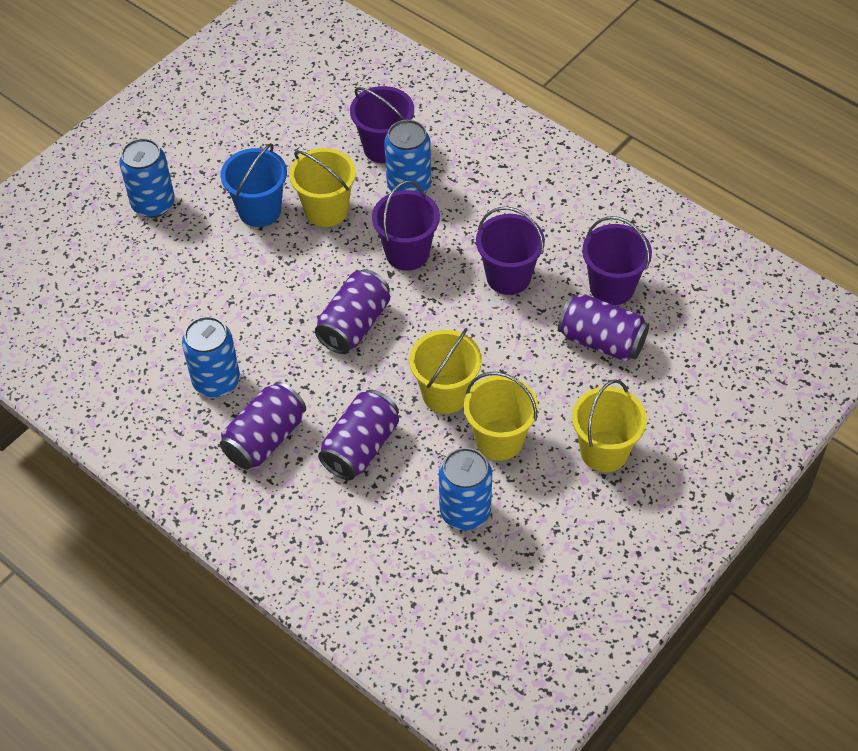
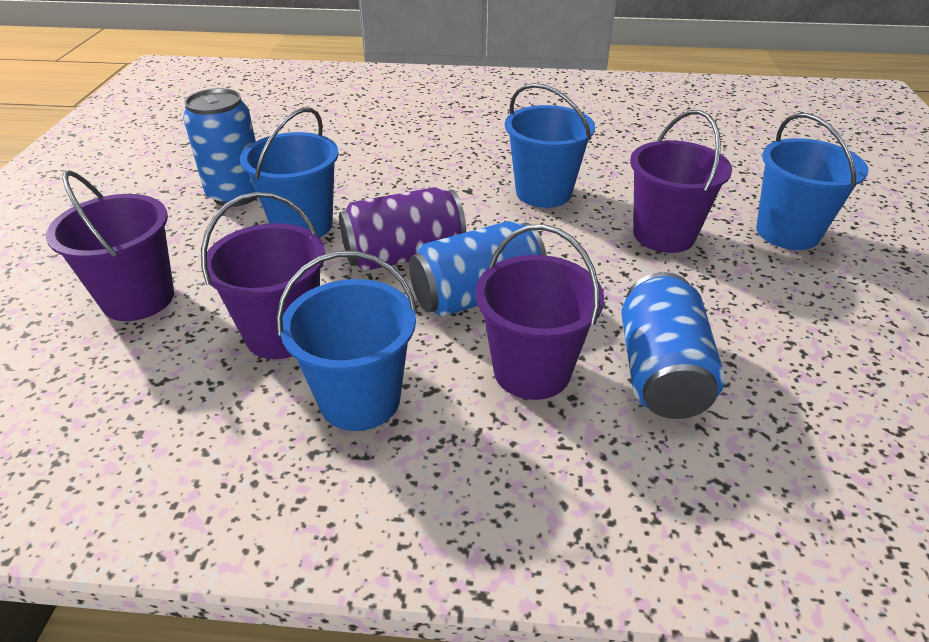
blue bucket: [220,143,287,227] = 1 -> [240,107,339,238] [277,251,417,431] [505,83,595,208] [756,113,868,250] = 4
blue can: [119,138,175,218] [182,316,240,397] [384,120,431,193] [439,448,492,530] = 4 -> [183,88,258,207] [409,221,547,317] [621,272,725,419] = 3
purple can: [220,382,306,470] [315,269,390,354] [318,390,399,480] [558,294,649,361] = 4 -> [339,187,466,271] = 1
yellow bucket: [289,148,356,227] [409,328,482,414] [464,372,538,461] [572,379,647,472] = 4 -> none = 0

